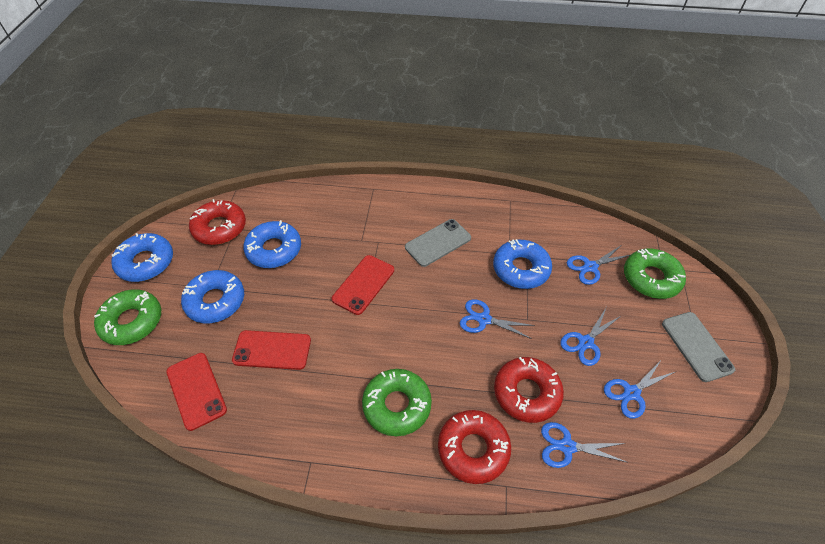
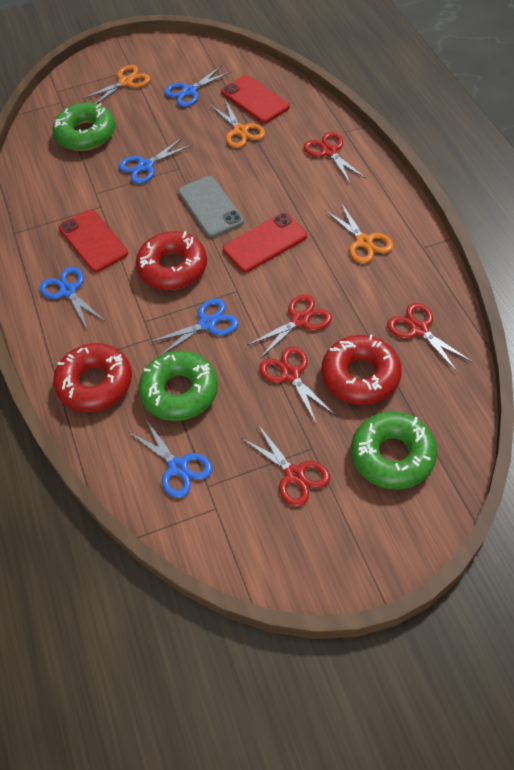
blue donut: [111,233,173,282] [181,270,244,323] [243,220,301,268] [493,239,552,289] = 4 -> none = 0
grey phone: [405,219,471,267] [662,312,735,382] = 2 -> [178,176,244,237] = 1
orange scissors: none = 0 -> [82,65,151,104] [210,100,265,148] [326,203,393,264] = 3
red scissors: none = 0 -> [242,425,330,507] [247,294,332,359] [259,347,335,423] [304,132,365,184] [387,303,472,372] = 5

